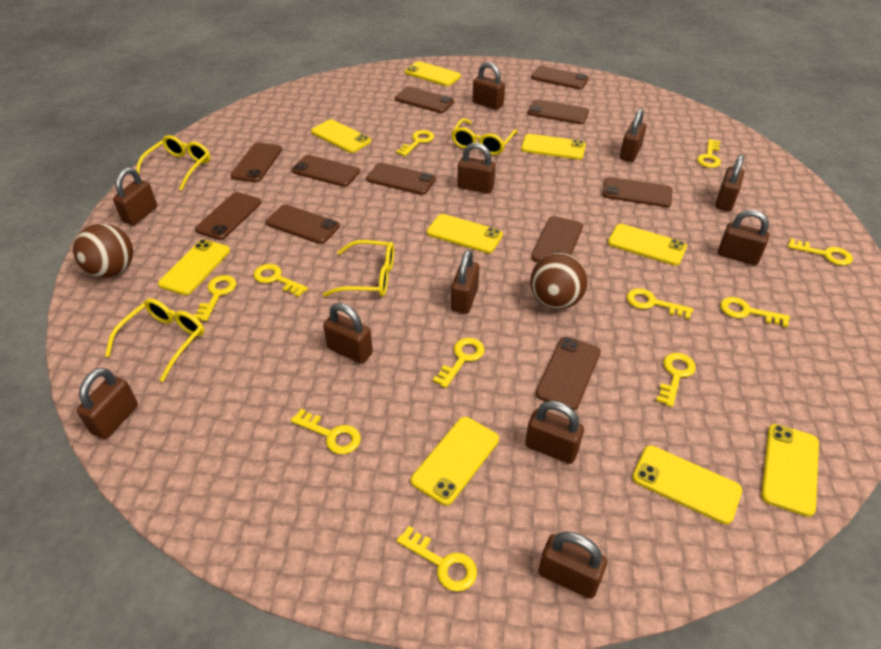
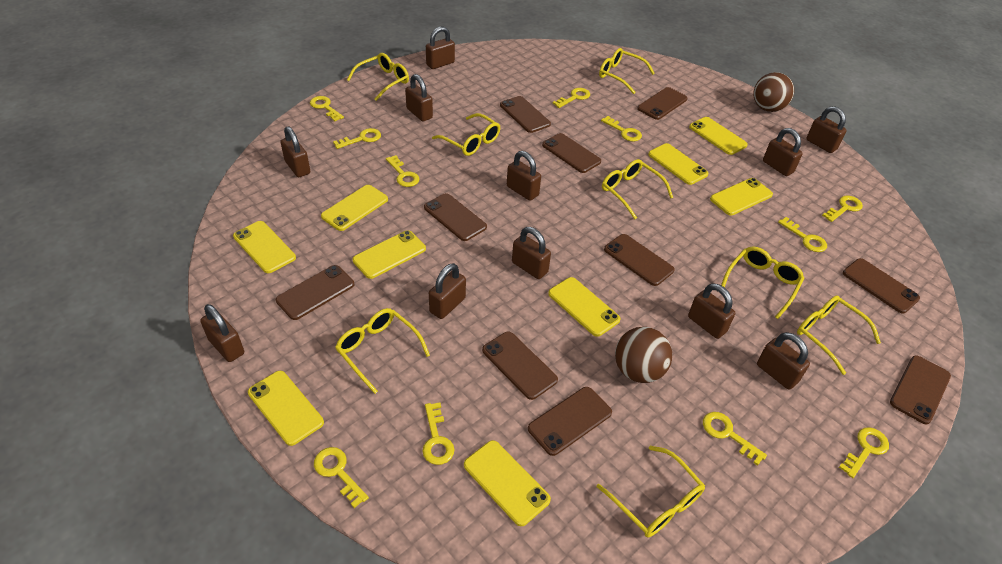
brown phone: [195,192,261,240] [230,142,282,182] [266,205,340,244] [292,155,360,187] [366,163,436,195] [395,87,454,113] [528,99,589,124] [531,66,589,89] [531,216,583,262] [536,337,601,410] [602,177,672,207] = 11 -> [276,265,354,320] [424,193,487,241] [482,331,558,400] [500,96,551,133] [528,387,612,456] [542,133,601,173] [604,234,675,286] [637,87,688,120] [843,258,920,314] [890,355,951,424] = 10
yellow glasses: [105,298,205,382] [136,135,211,190] [323,240,394,297] [451,118,518,155] = 4 -> [335,308,430,394] [347,53,409,101] [432,113,500,156] [597,446,705,537] [599,48,655,94] [602,159,673,219] [721,247,805,319] [797,296,881,375] = 8

